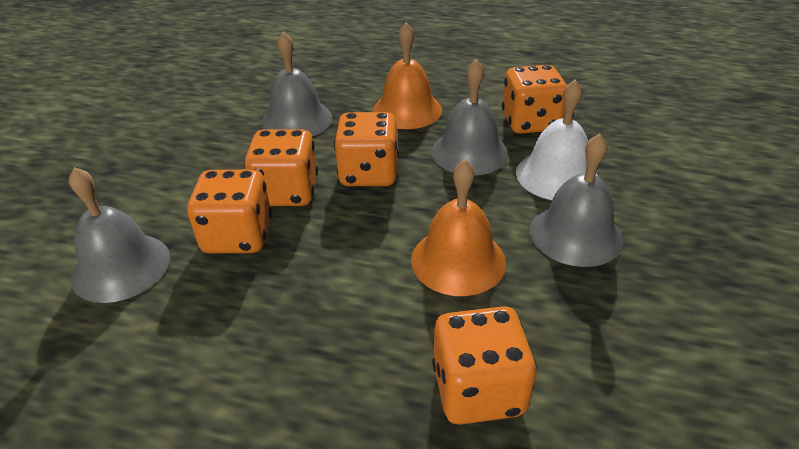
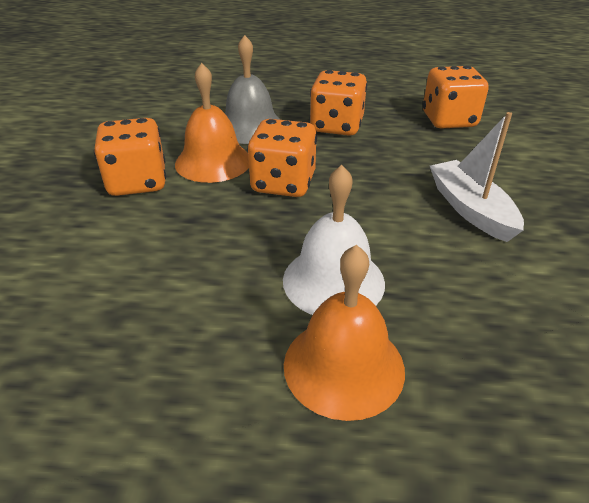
grey bell: [69,167,170,303] [261,32,332,136] [431,59,508,176] [530,134,623,267] = 4 -> [225,35,280,144] = 1
orange dice: [187,169,272,253] [244,129,318,206] [334,112,398,186] [432,306,536,425] [502,65,567,134] = 5 -> [94,118,166,196] [247,119,317,197] [309,70,367,136] [423,66,489,129] = 4
white boat: none = 0 -> [430,112,524,242] = 1

